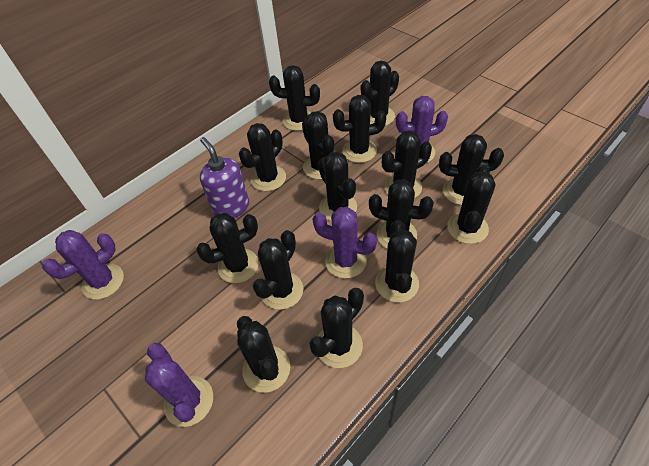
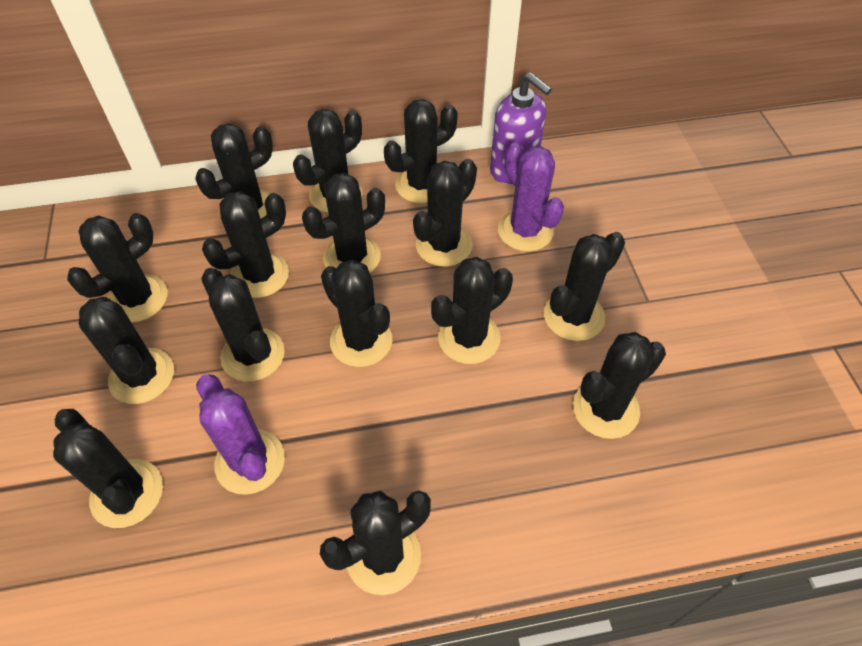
purple cactus: [42,230,124,300] [145,343,213,427] [313,207,377,278] [396,96,448,163] = 4 -> [196,374,285,495] [498,143,564,252] = 2

